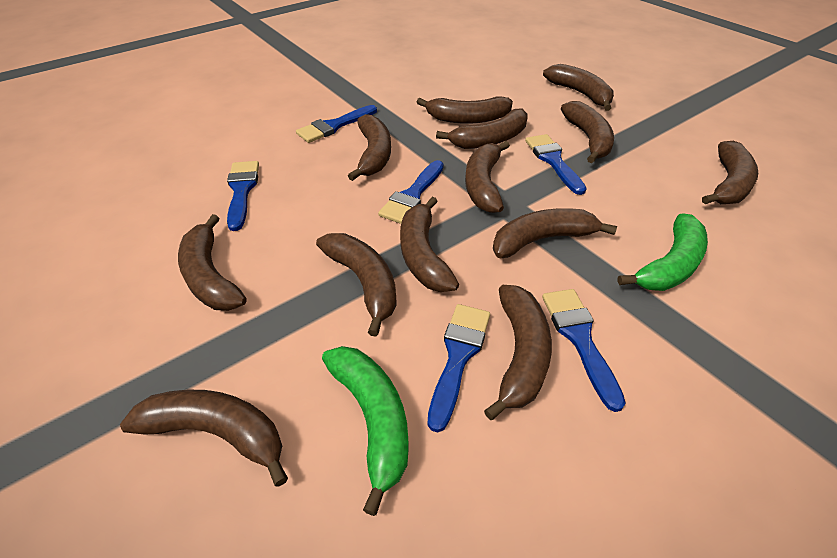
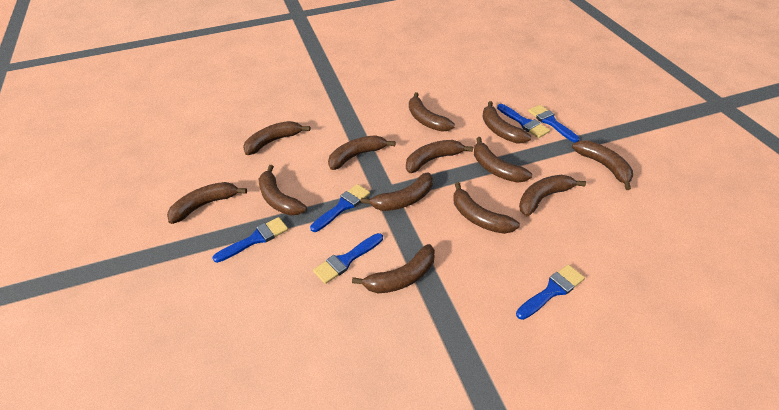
green banana: [322,346,409,516] [617,213,708,291] = 2 -> none = 0

